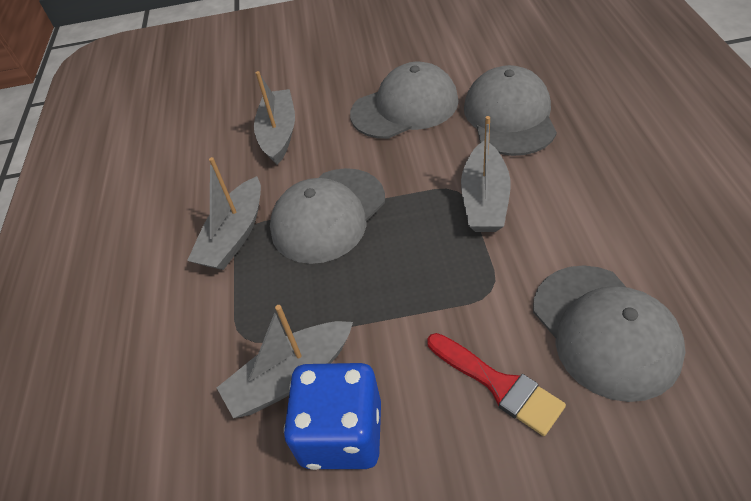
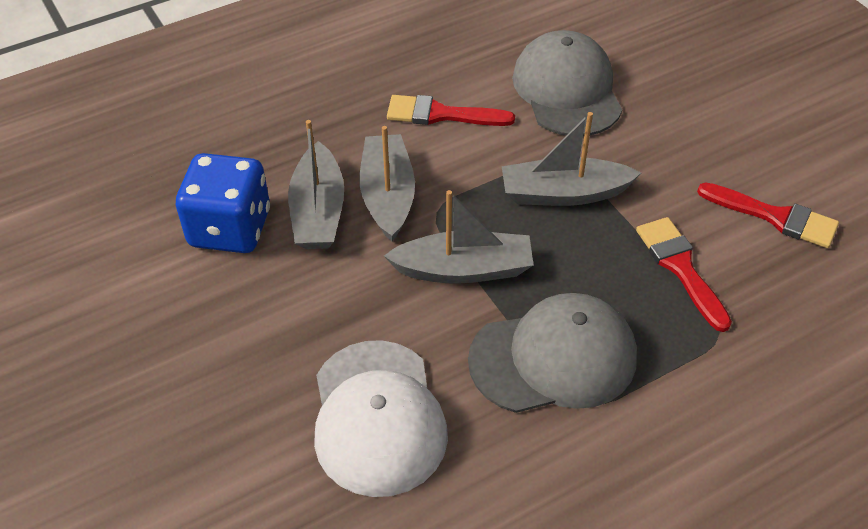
grey cap: [270,168,385,264] [350,62,459,139] [464,65,557,156] [533,265,686,402] = 4 -> [468,293,637,413] [512,30,622,136] = 2
red brush: [427,333,566,436] = 1 -> [387,95,515,126] [636,217,732,332] [697,182,839,248] = 3
white cap: none = 0 -> [314,340,448,497] = 1

